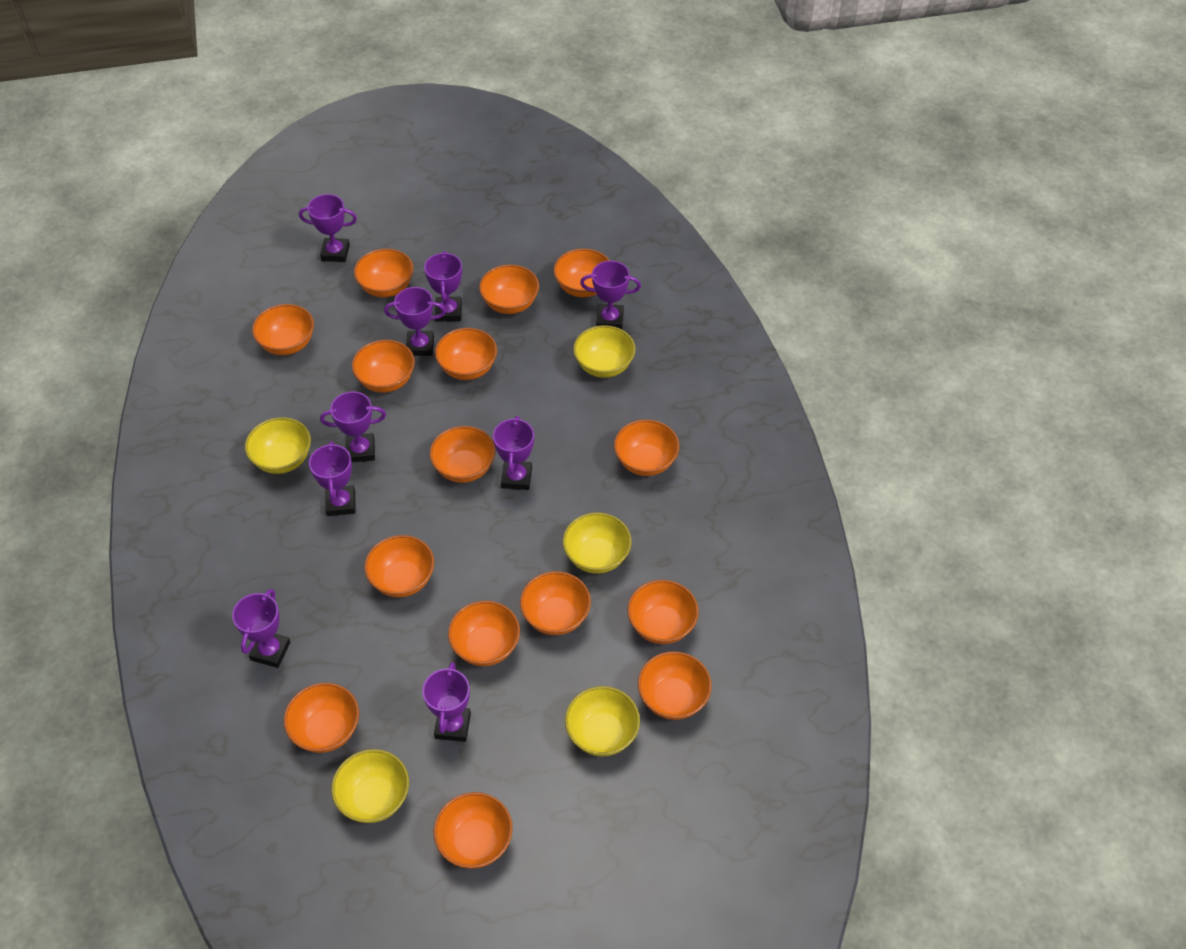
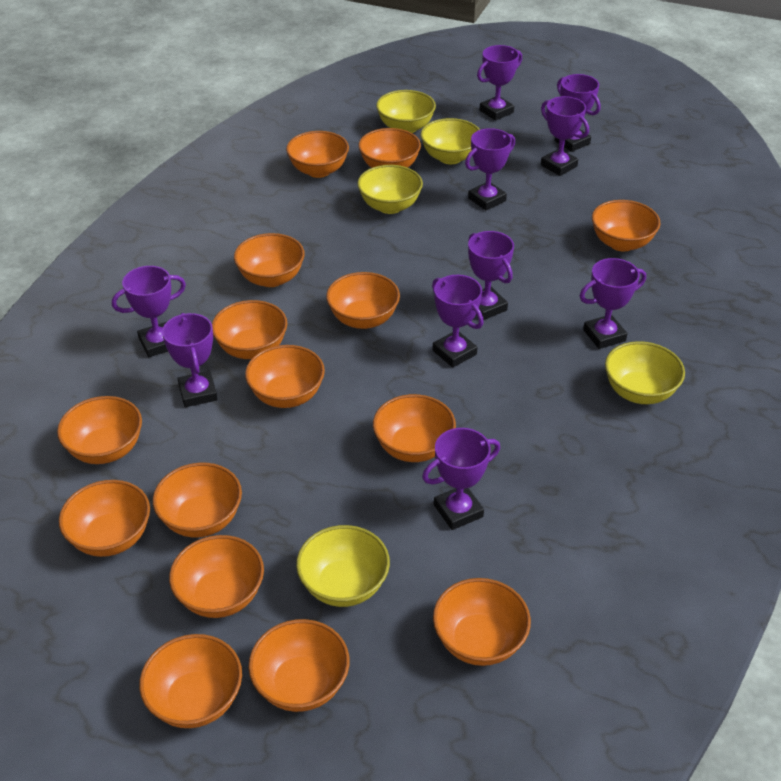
purple trophy: [232,589,290,668] [299,194,357,262] [309,441,355,516] [320,392,386,462] [384,287,446,356] [422,662,471,742] [424,251,462,322] [493,416,534,490] [580,261,641,329] = 9 -> [112,266,186,357] [162,313,218,407] [422,428,500,530] [432,275,484,368] [465,128,515,210] [468,231,514,320] [477,45,522,121] [541,96,589,176] [555,74,601,152] [580,258,646,349] = 10

